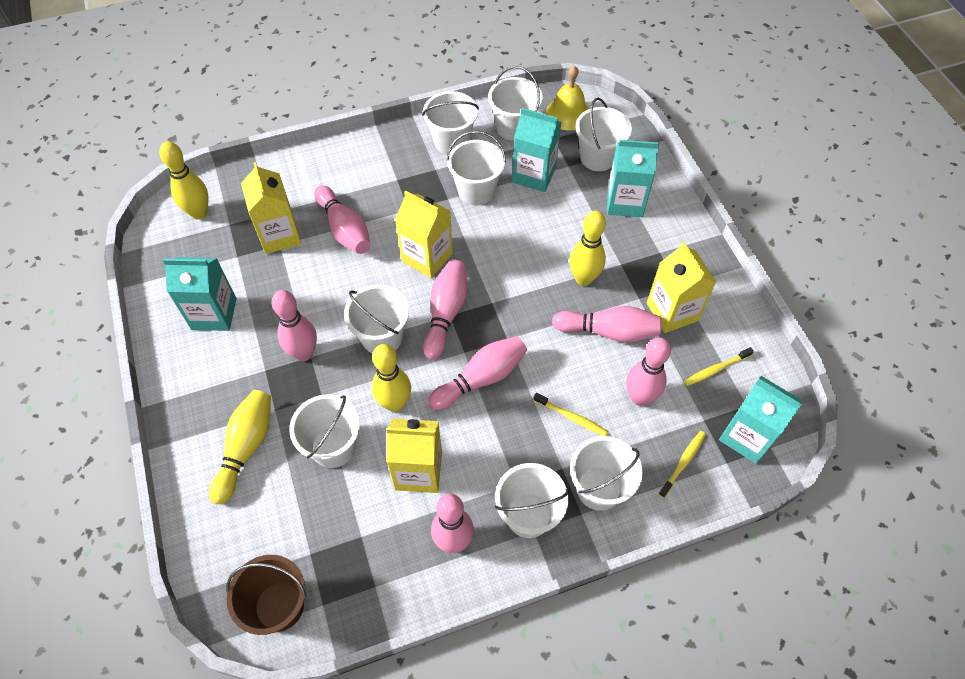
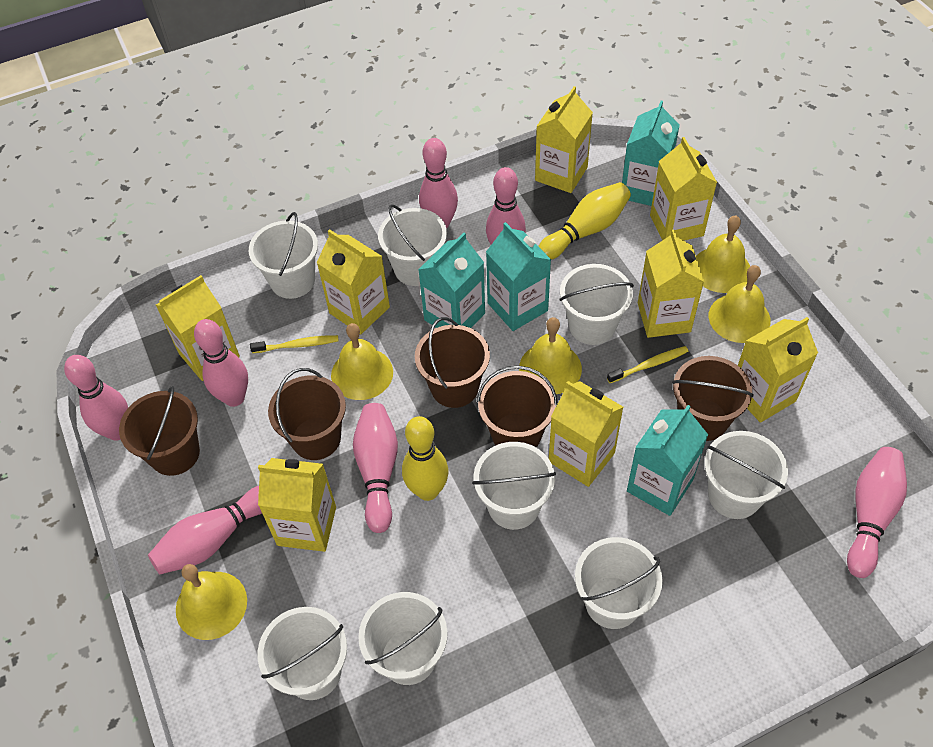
brown bucket: [226,555,307,635] = 1 -> [119,386,200,476] [268,368,346,460] [415,317,490,408] [477,366,557,448] [672,356,754,441] = 5
yellow bell: [546,65,589,131] = 1 -> [176,564,247,640] [331,323,393,400] [519,317,582,394] [696,215,750,293] [709,265,771,343] = 5
yellow bowling pin: [159,141,208,220] [209,390,271,504] [372,344,411,412] [569,211,606,286] = 4 -> [402,416,449,501] [538,182,631,260] = 2
yellow carton: [241,162,301,254] [386,418,442,493] [395,190,453,278] [647,242,716,333] = 4 -> [156,275,240,381] [258,458,336,552] [317,229,390,334] [535,86,593,193] [549,381,623,487] [638,230,704,338] [650,137,717,241] [738,317,818,423] = 8
yellow toothbrush: [533,393,609,436] [659,431,706,498] [684,347,754,386] = 3 -> [250,335,339,353] [607,346,689,383] = 2

